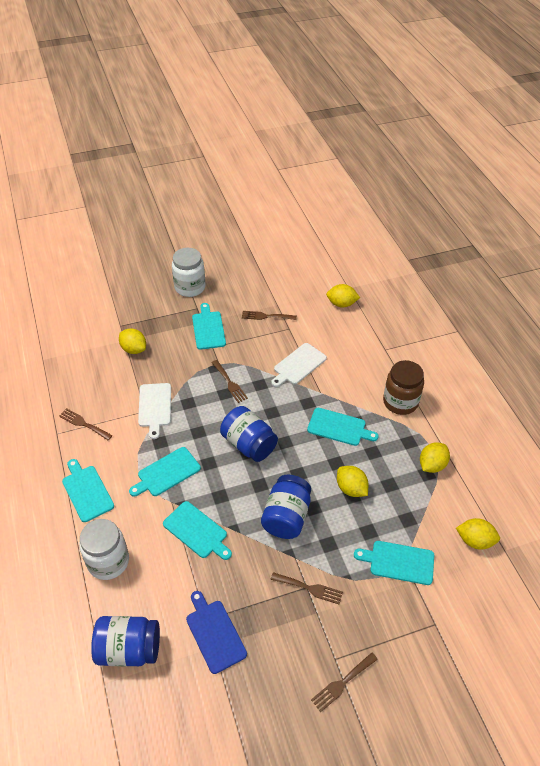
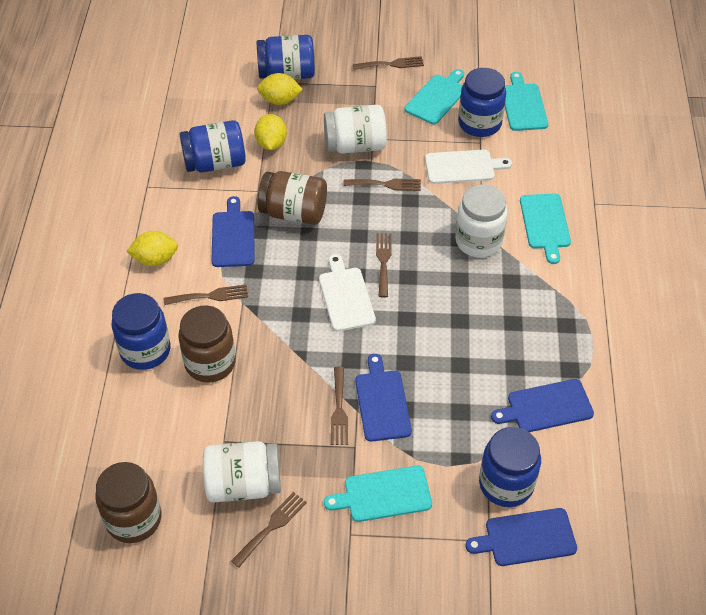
blue cutting board: [186,591,247,674] = 1 -> [211,196,254,267] [355,354,412,442] [466,508,577,566] [491,379,594,432] = 4
blue jar: [91,616,160,666] [220,406,278,462] [261,475,311,539] = 3 -> [111,293,171,370] [180,120,246,173] [256,35,315,80] [458,68,506,137] [479,427,541,507] = 5
brown fork: [59,408,113,440] [211,360,248,403] [242,311,297,320] [271,572,343,605] [311,653,378,712] = 5 -> [163,284,248,305] [231,492,307,568] [331,367,348,445] [343,179,421,191] [353,56,424,70] [376,233,391,298] = 6
brown jar: [383,360,424,415] = 1 -> [96,462,161,543] [178,306,236,383] [257,171,327,225] = 3
turquoise cutting board: [62,459,114,522] [129,447,201,497] [163,501,232,560] [192,303,226,350] [307,408,379,446] [354,541,434,585] = 6 -> [324,466,432,522] [405,69,464,124] [505,72,548,131] [520,193,571,264] = 4
white jar: [79,519,129,580] [172,248,206,297] = 2 -> [203,441,281,502] [324,105,387,154] [455,184,508,258] = 3
yellow lemon: [119,328,146,354] [326,284,360,308] [337,466,368,497] [420,442,450,473] [456,518,500,550] = 5 -> [126,231,178,266] [254,114,287,150] [257,73,303,105] = 3

